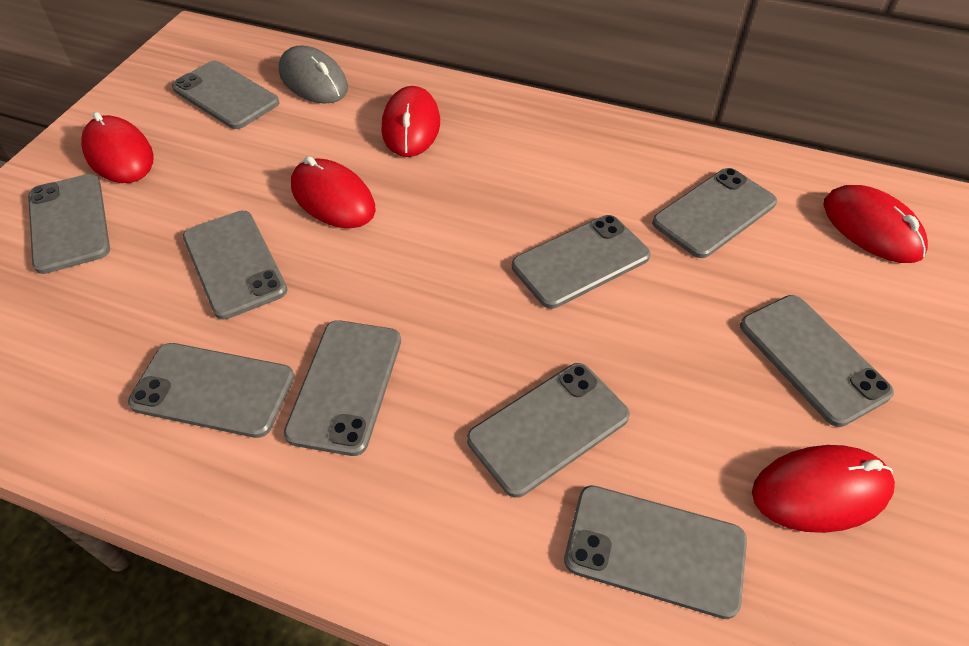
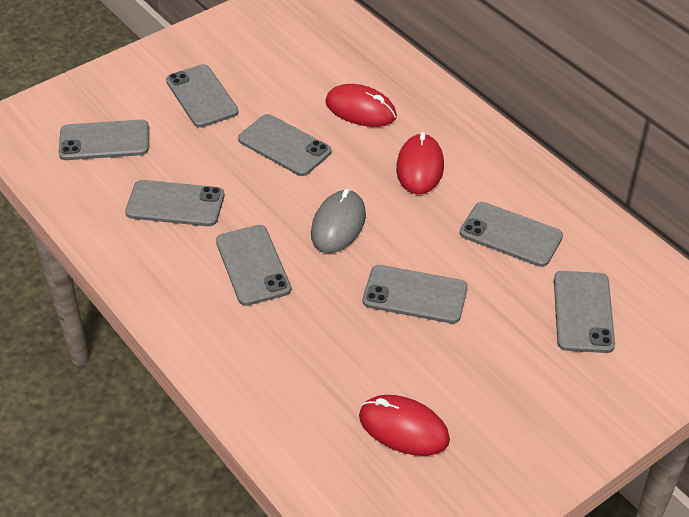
grey phone: [28,174,110,274] [128,343,294,438] [172,61,279,129] [183,211,287,320] [284,320,401,456] [467,363,630,498] [512,215,651,309] [564,485,747,619] [652,168,777,258] [740,295,894,427] = 10 -> [58,119,149,160] [125,180,225,226] [166,64,238,128] [216,225,291,306] [238,114,331,176] [363,265,468,324] [460,202,563,267] [554,271,615,353] = 8
red mouse: [81,112,154,183] [291,156,376,228] [382,86,440,157] [752,445,895,533] [824,185,928,263] = 5 -> [325,84,397,127] [359,395,450,456] [396,132,444,194] = 3

